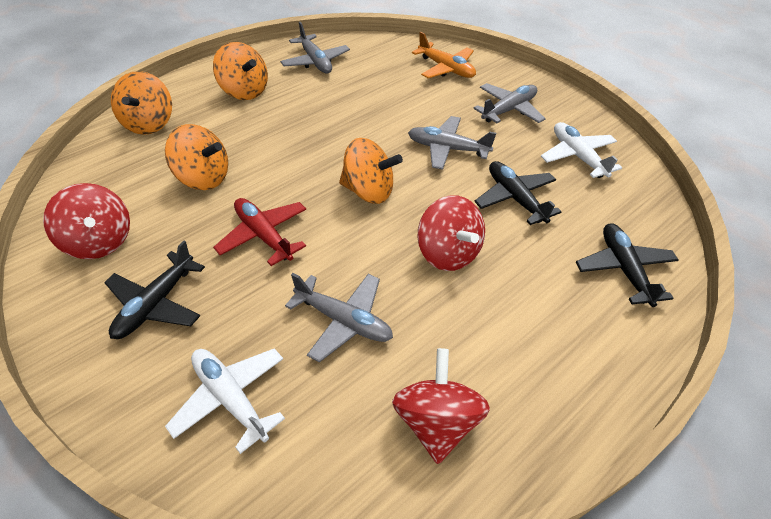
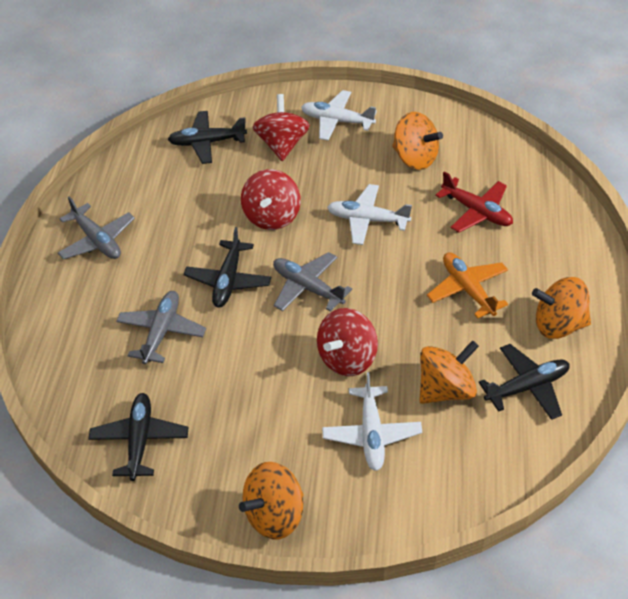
black plane: [104,241,205,339] [474,161,562,225] [576,223,678,307] = 3 -> [88,393,188,481] [168,111,247,164] [183,227,271,308] [478,344,569,420] = 4
grey plane: [280,22,350,73] [285,273,393,362] [408,116,496,170] [473,83,546,123] = 4 -> [58,196,135,259] [116,291,206,364] [273,252,352,312] = 3
white plane: [165,348,285,454] [541,122,622,178] = 2 -> [301,90,377,141] [322,372,422,471] [327,184,412,245] = 3

